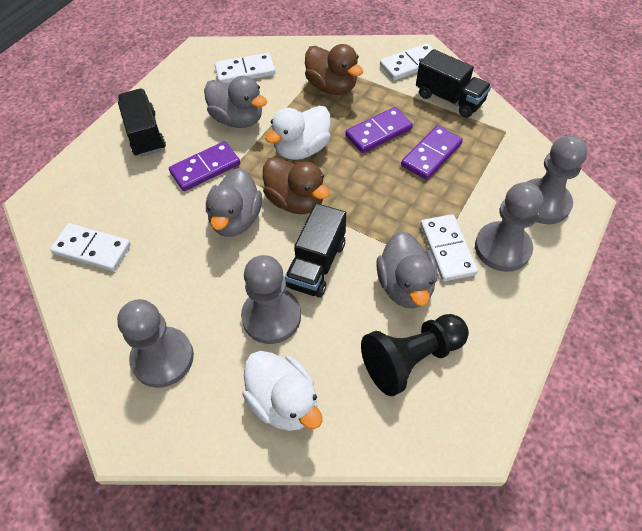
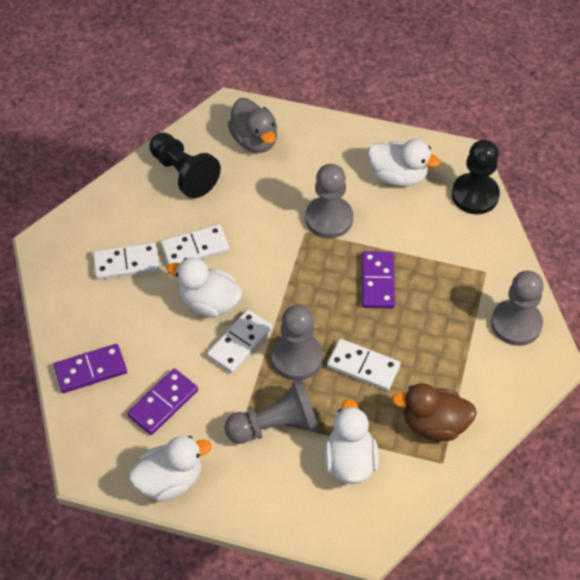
black pawn: [361,314,469,396] = 1 -> [150,133,221,198] [452,140,500,214] = 2
black truck: [118,89,166,157] [285,203,346,298] [416,49,491,118] = 3 -> none = 0
brown duck: [263,157,330,214] [305,44,363,95] = 2 -> [392,383,477,441] = 1
grey duck: [204,76,267,128] [206,168,262,237] [376,231,437,308] = 3 -> [228,98,277,153] = 1
white duck: [243,351,323,431] [265,106,331,160] = 2 -> [129,436,211,502] [167,257,242,318] [324,399,379,484] [368,139,440,186] = 4

